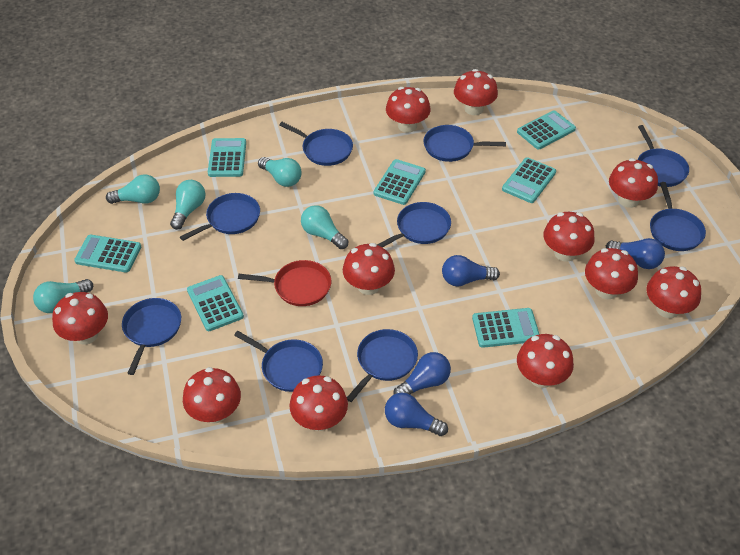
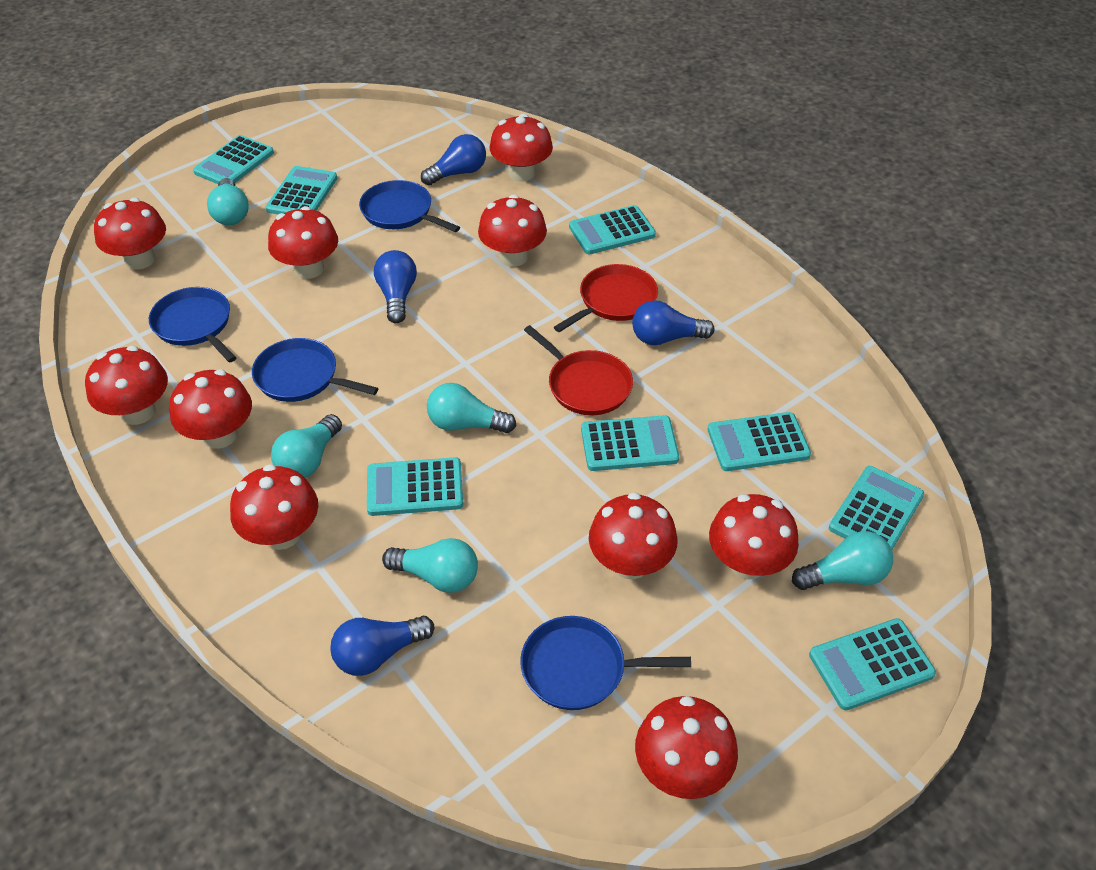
blue pan: [122,298,181,375] [180,193,260,241] [234,331,323,392] [279,122,353,166] [347,329,418,402] [377,202,451,248] [424,125,506,162] [638,125,689,187] [650,182,706,251] = 9 -> [149,287,237,363] [252,338,378,402] [359,180,460,232] [520,616,691,710] = 4
red mushroom: [52,292,108,345] [183,367,241,423] [289,375,348,431] [343,243,395,295] [386,87,431,133] [454,69,498,115] [517,334,574,388] [543,212,595,262] [585,248,638,299] [609,158,658,208] [647,266,701,318] = 11 -> [85,346,168,425] [94,198,166,270] [169,369,252,449] [230,464,318,550] [268,206,338,279] [478,195,547,267] [490,114,553,181] [589,492,677,579] [635,696,738,799] [709,494,799,579] = 10
red pan: [238,260,331,306] = 1 -> [524,325,633,415] [554,264,658,332] = 2
turquoise calculator: [74,235,141,273] [187,275,244,331] [208,138,246,177] [374,159,426,205] [472,308,539,348] [502,157,556,203] [517,110,576,150] = 7 -> [193,135,274,184] [266,166,337,214] [367,457,463,516] [569,205,656,255] [581,415,679,471] [707,412,811,471] [809,618,936,710] [829,466,924,550] = 8

